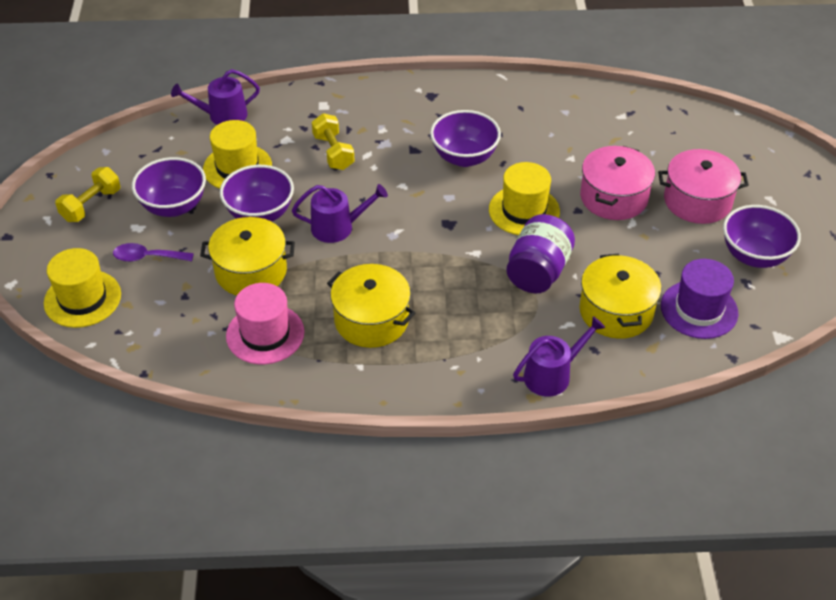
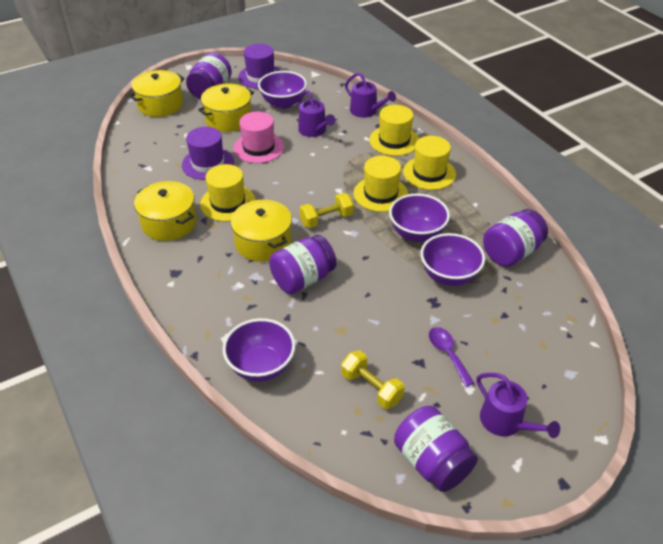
pink pot: [580,146,655,220] [658,149,749,224] = 2 -> none = 0
purple hat: [661,259,739,339] = 1 -> [182,127,234,180] [238,44,281,89] = 2
purple jar: [506,214,575,293] = 1 -> [186,52,232,99] [269,235,337,294] [394,406,478,492] [483,209,548,267] = 4
yellow hat: [44,248,121,328] [203,120,272,189] [489,162,560,235] = 3 -> [200,164,256,222] [354,156,408,212] [369,105,419,156] [403,136,456,190] = 4
yellow pot: [200,217,295,295] [327,264,415,348] [579,254,661,339] = 3 -> [129,70,185,117] [134,181,197,241] [198,83,254,132] [231,200,292,262] = 4

